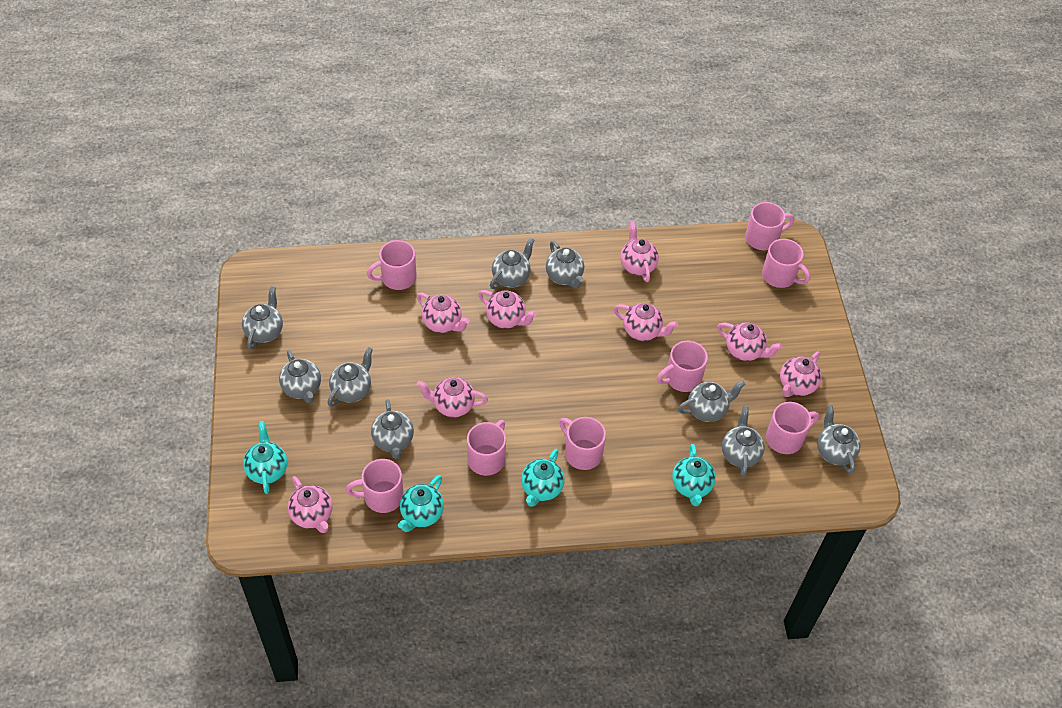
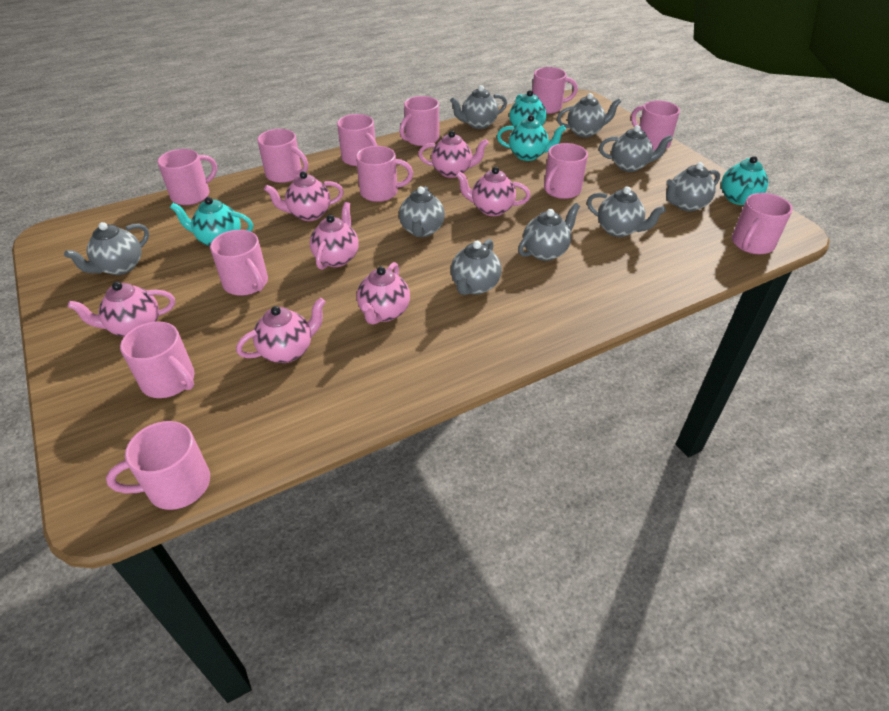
pink mug: [346,459,404,513] [367,240,417,290] [467,420,506,476] [559,417,606,470] [657,341,708,392] [745,202,794,250] [762,239,810,288] [766,402,819,454] = 8 -> [106,421,210,510] [120,321,195,398] [157,149,217,205] [210,230,268,296] [257,129,308,183] [337,114,378,166] [356,146,413,202] [400,96,439,146] [532,67,578,114] [544,143,588,199] [631,100,680,151] [732,193,793,254] = 12
pink teapot: [288,476,333,533] [416,293,470,333] [417,377,488,418] [478,290,537,329] [614,303,678,341] [620,221,659,282] [717,323,783,361] [780,351,822,397] = 8 -> [67,282,175,337] [236,298,326,363] [264,171,344,221] [310,202,359,270] [357,262,410,325] [418,131,489,178] [456,167,531,216] = 7

